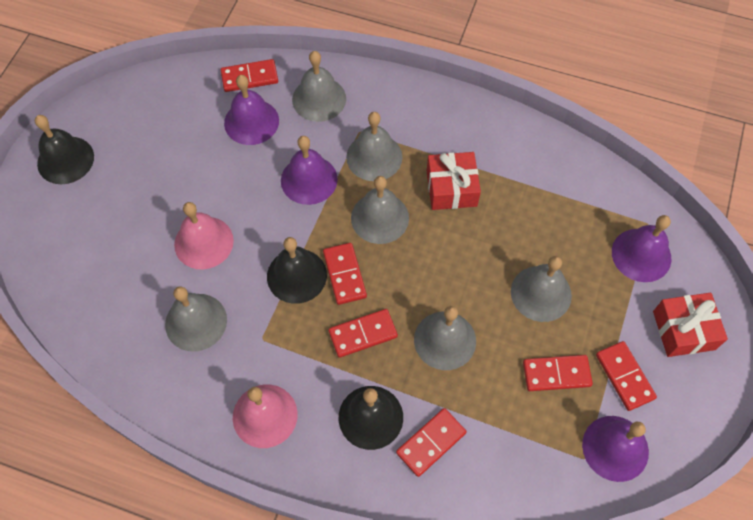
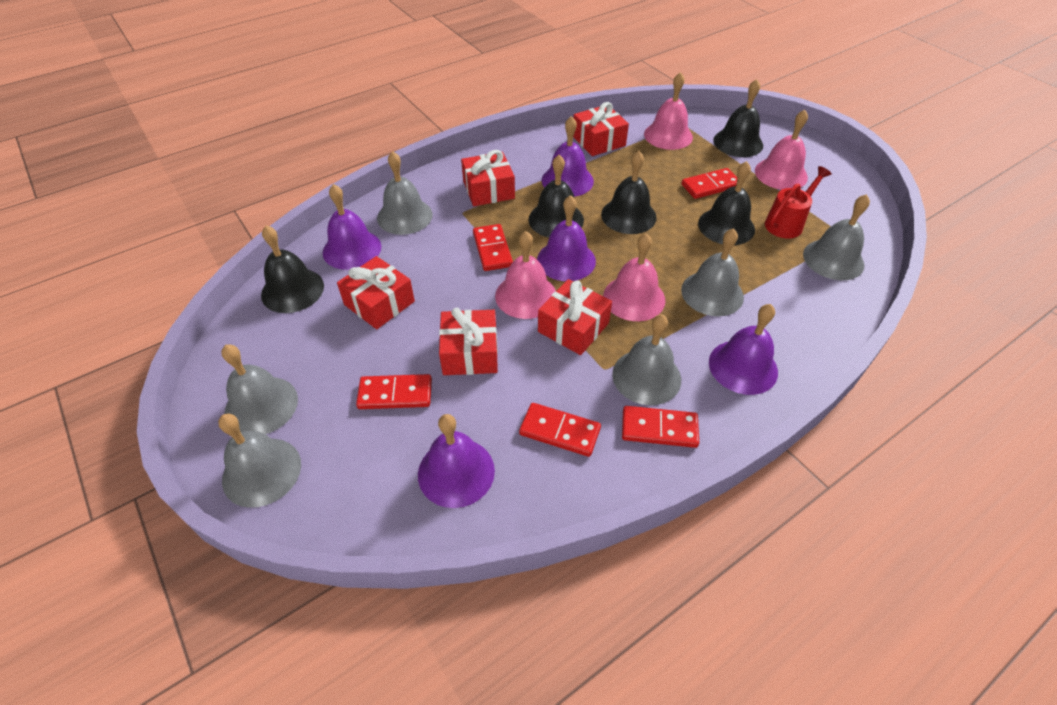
black bell: [35,115,94,184] [267,237,327,304] [339,386,403,450] = 3 -> [261,225,324,313] [528,155,584,237] [601,151,657,234] [698,161,755,245] [713,79,763,157] = 5
pink bell: [174,202,234,269] [233,385,298,448] = 2 -> [495,231,556,319] [603,233,666,321] [644,72,693,150] [755,110,808,190] = 4
purple bell: [224,75,279,145] [281,136,338,205] [582,416,649,482] [612,215,671,282] = 4 -> [323,184,381,270] [418,414,495,508] [537,195,596,281] [542,116,594,197] [709,304,778,395] = 5
red domino: [221,59,278,92] [323,243,367,305] [328,309,398,358] [396,408,466,477] [523,355,593,391] [596,341,657,411] = 6 -> [356,374,432,409] [473,224,513,271] [519,403,601,457] [622,406,699,448] [681,168,737,199] = 5
red gift: [427,152,481,210] [653,293,728,357] = 2 -> [337,256,415,329] [439,308,498,375] [461,150,515,206] [538,279,612,355] [573,102,629,156] = 5
red watering can: none = 0 -> [765,166,832,239] = 1

